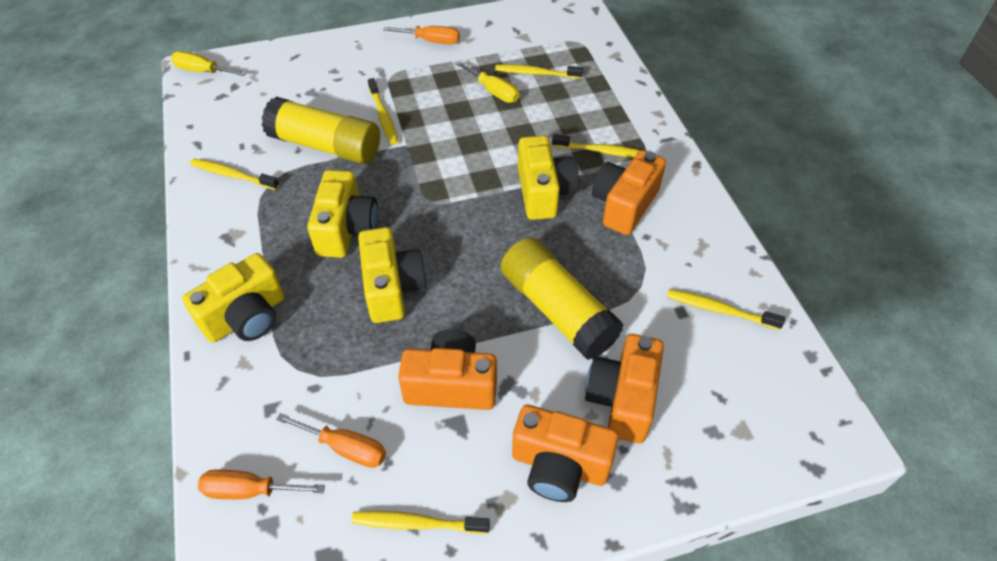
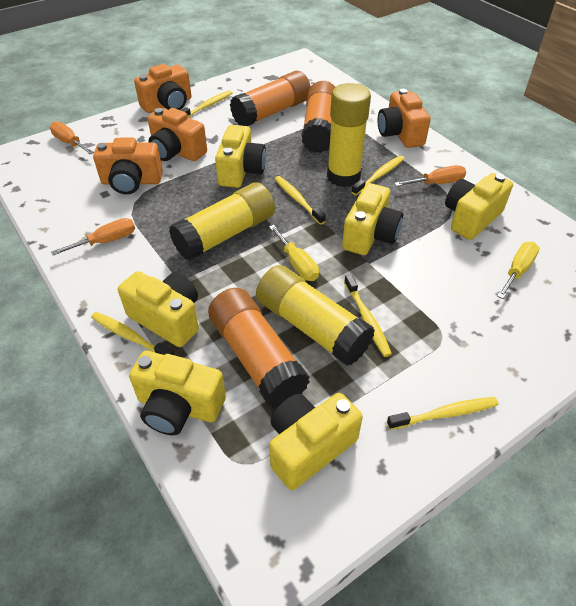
orange glue stick: none = 0 -> [208,288,310,408] [230,71,311,126] [301,81,335,153] = 3
yellow camera: [182,253,285,343] [307,170,378,258] [358,227,427,323] [518,136,579,220] = 4 -> [118,271,199,347] [129,351,226,435] [215,125,266,188] [269,393,363,490] [342,183,403,255] [445,173,513,240] = 6
yellow glue stick: [262,97,380,164] [501,237,624,360] = 2 -> [169,182,275,261] [256,265,375,366] [327,83,371,187] = 3

